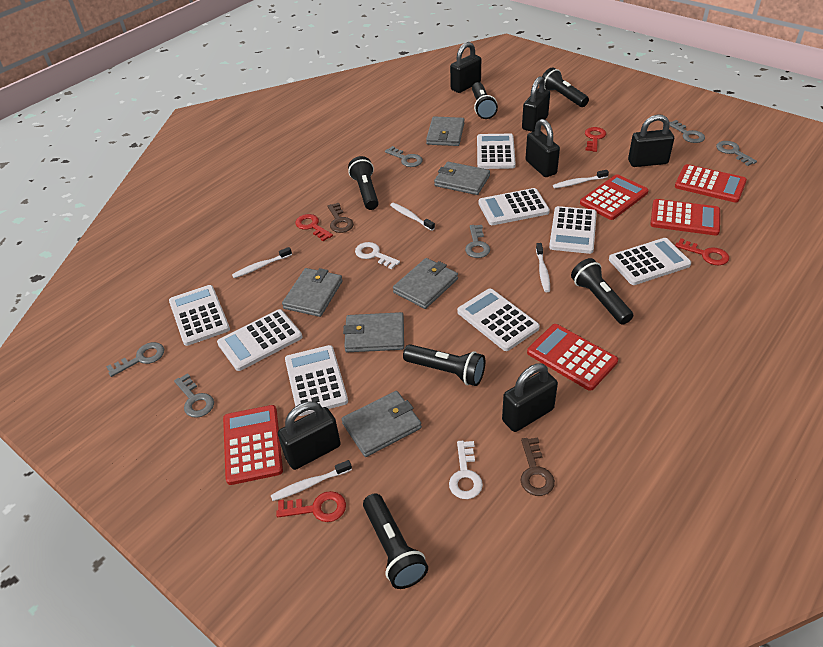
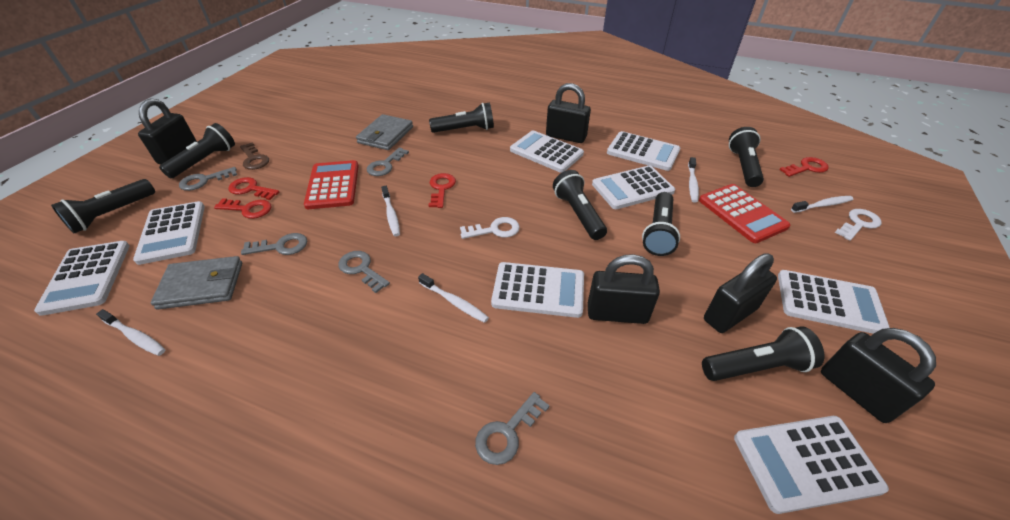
black flashlight: [348,156,379,210] [363,493,428,589] [403,344,485,386] [472,82,498,119] [542,68,589,107] [571,258,633,325] = 6 -> [51,179,155,233] [159,123,235,178] [429,103,494,133] [553,170,607,240] [642,192,680,256] [702,326,824,381] [729,127,764,187] = 7
black padlock: [278,401,341,470] [450,42,481,93] [502,363,558,432] [522,77,550,132] [526,119,560,177] [628,114,674,167] = 6 -> [138,98,197,164] [546,83,591,143] [588,254,660,324] [704,253,777,333] [821,328,936,423] = 5
brown key: [327,203,354,233] [521,437,555,496] = 2 -> [240,142,269,170] = 1
grey key: [106,342,164,377] [174,373,214,418] [385,146,423,167] [465,225,490,258] [670,120,705,143] [716,141,757,166] = 6 -> [179,167,237,191] [241,233,307,255] [338,251,390,293] [367,147,409,176] [475,392,550,465] = 5
grey wallet: [282,268,343,317] [342,391,422,457] [343,312,404,352] [393,258,458,309] [426,116,465,146] [434,162,490,195] = 6 -> [151,256,242,310] [356,114,413,150] = 2
red calculator: [223,405,283,485] [527,324,618,391] [580,174,649,220] [650,199,720,236] [675,164,747,203] = 5 -> [304,160,359,209] [699,184,791,243] = 2

